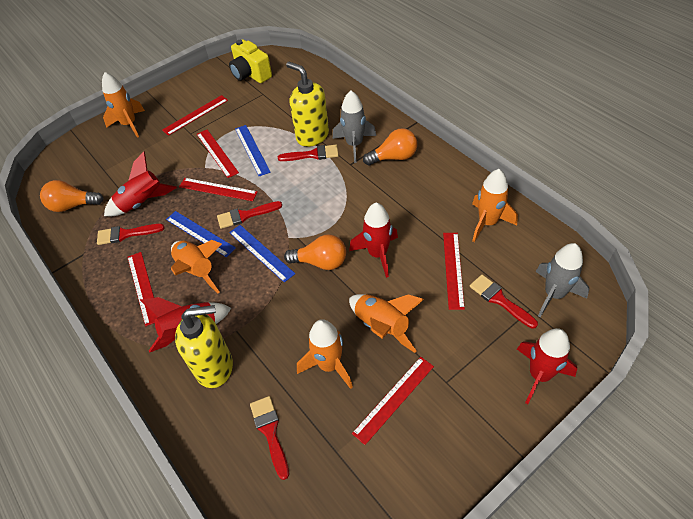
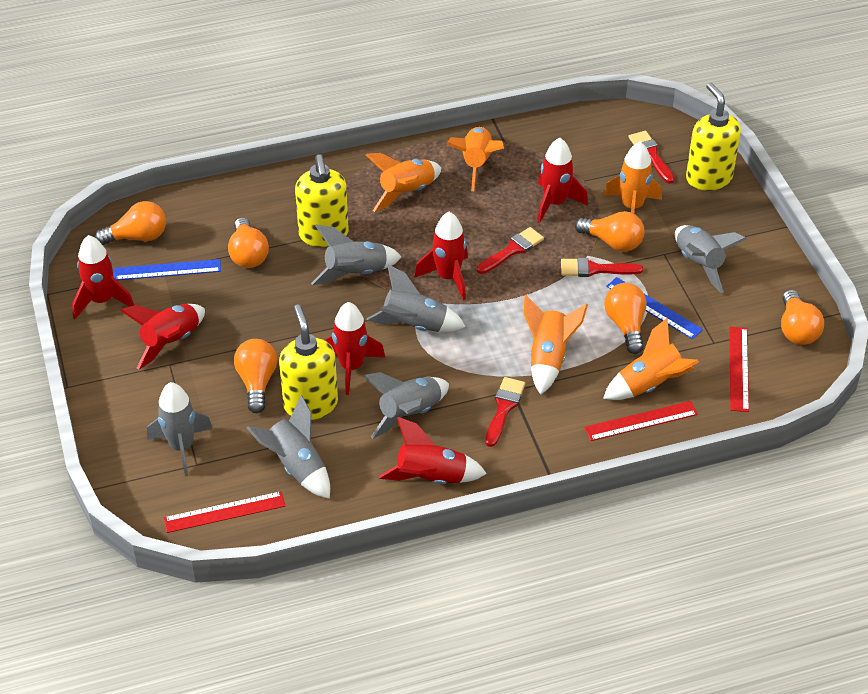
blue ruler: [166,211,236,257] [229,225,295,283] [235,125,271,176] = 3 -> [114,259,221,280] [606,277,703,339] = 2
grey rocket: [333,90,376,163] [536,243,589,317] = 2 -> [147,382,213,476] [247,395,330,499] [311,225,402,285] [363,372,449,439] [366,264,466,332] [675,225,747,293] = 6
orange light bulb: [40,180,104,212] [284,234,346,270] [363,128,417,165] = 3 -> [95,201,166,245] [228,217,269,268] [234,339,277,413] [575,211,644,252] [604,283,646,354] [781,290,824,345] = 6
red brush: [97,224,164,245] [217,201,282,229] [250,396,289,480] [278,145,339,161] [470,275,538,329] = 5 -> [477,227,544,274] [485,377,525,447] [561,258,643,277] [629,131,675,183] = 4
red rocket: [104,152,177,216] [140,297,231,353] [349,203,398,278] [517,328,577,404] = 4 -> [72,235,134,319] [120,304,205,370] [325,302,385,395] [379,417,487,484] [414,212,468,300] [537,138,588,223] = 6
red ruler: [128,252,157,326] [162,95,228,136] [179,178,258,201] [197,130,239,178] [352,357,434,445] [443,233,465,310] = 6 -> [164,491,285,533] [584,401,698,441] [729,327,749,412] = 3
yellow camera: [229,39,272,83] = 1 -> none = 0
yellow soap dispenser: [175,305,233,388] [286,62,329,147] = 2 -> [279,305,338,420] [295,154,349,247] [686,83,741,191] = 3

